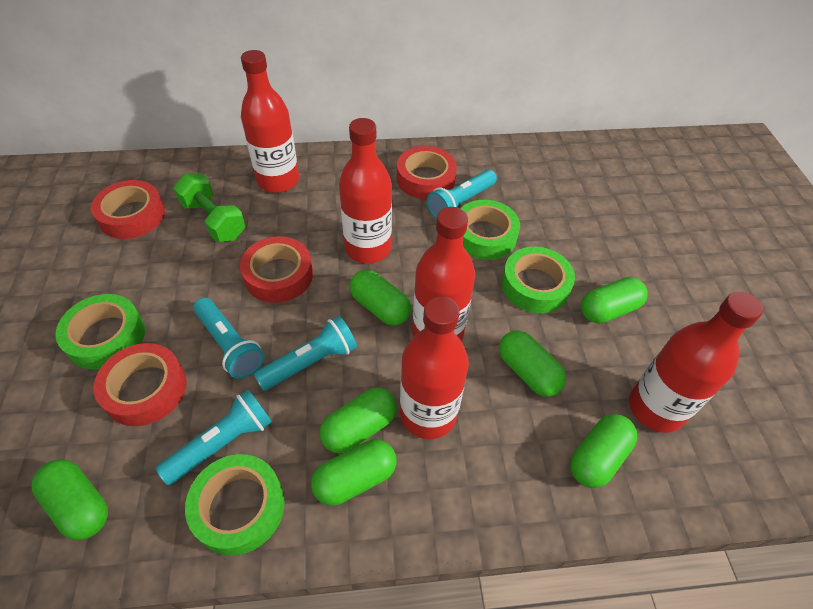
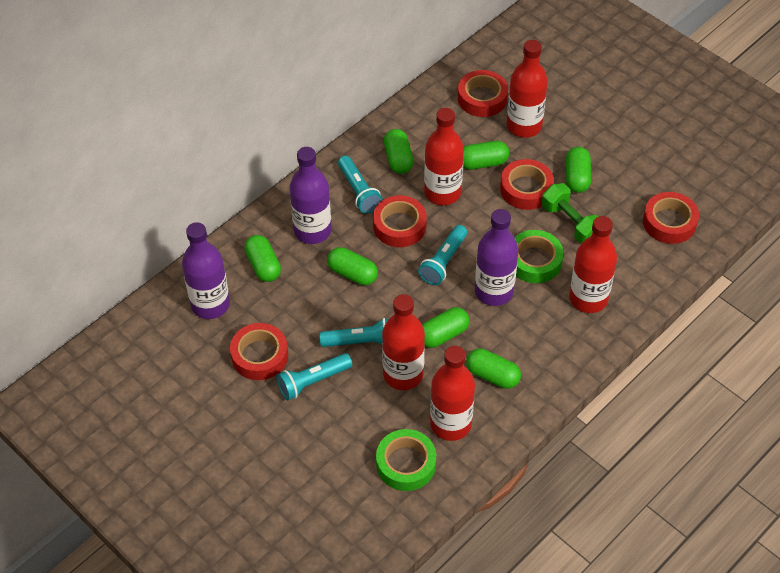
green tape: [55,294,145,370] [185,454,285,556] [460,200,520,260] [502,247,575,313] = 4 -> [376,429,436,491] [514,230,564,283] = 2
purple bottle: none = 0 -> [182,222,230,319] [290,147,332,244] [475,209,518,306] = 3
red tape: [91,180,165,239] [94,343,187,426] [240,236,313,303] [397,146,457,199] = 4 -> [230,323,288,380] [373,195,427,247] [458,70,508,117] [500,159,554,210] [643,192,699,244] = 5

